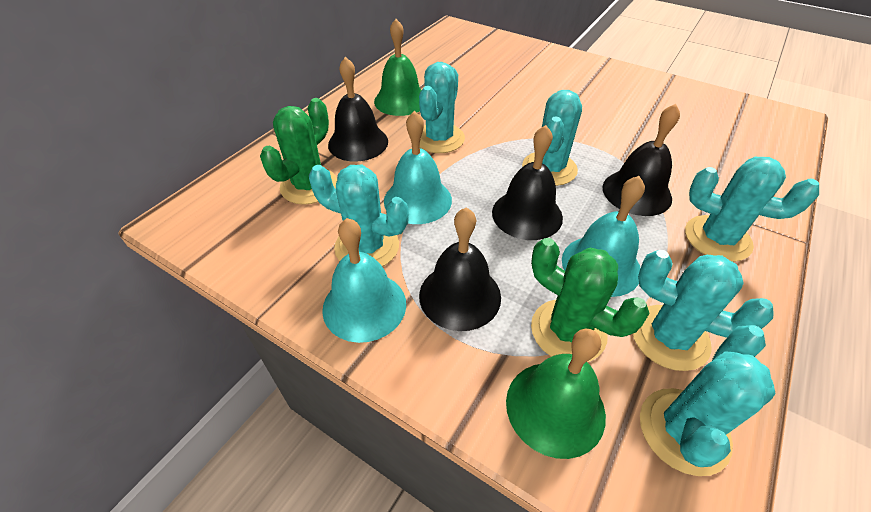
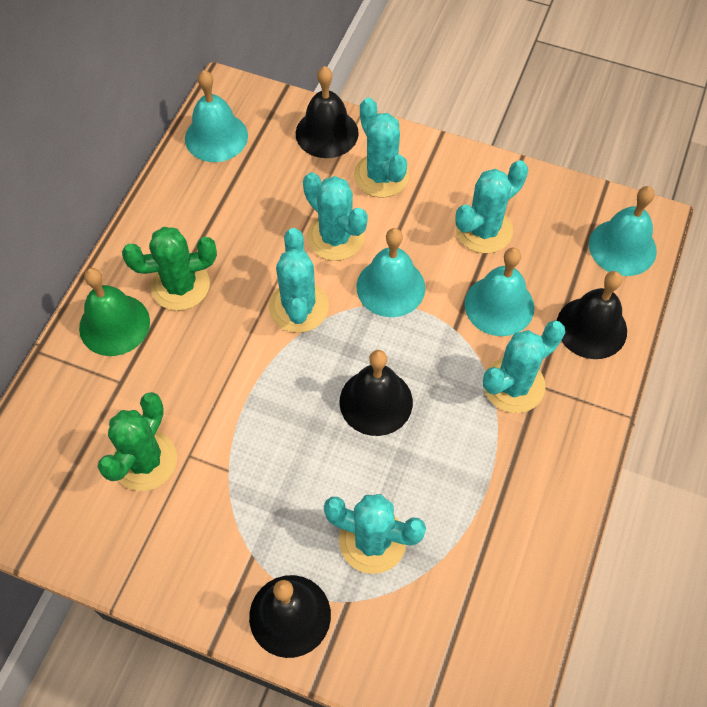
green bell: [374,19,421,116] [506,328,606,459] = 2 -> [79,268,150,356] = 1
turquoise bell: [322,218,406,343] [384,111,452,224] [562,176,645,297] = 3 -> [185,70,248,162] [357,228,425,317] [464,248,534,336] [589,186,657,276] = 4

